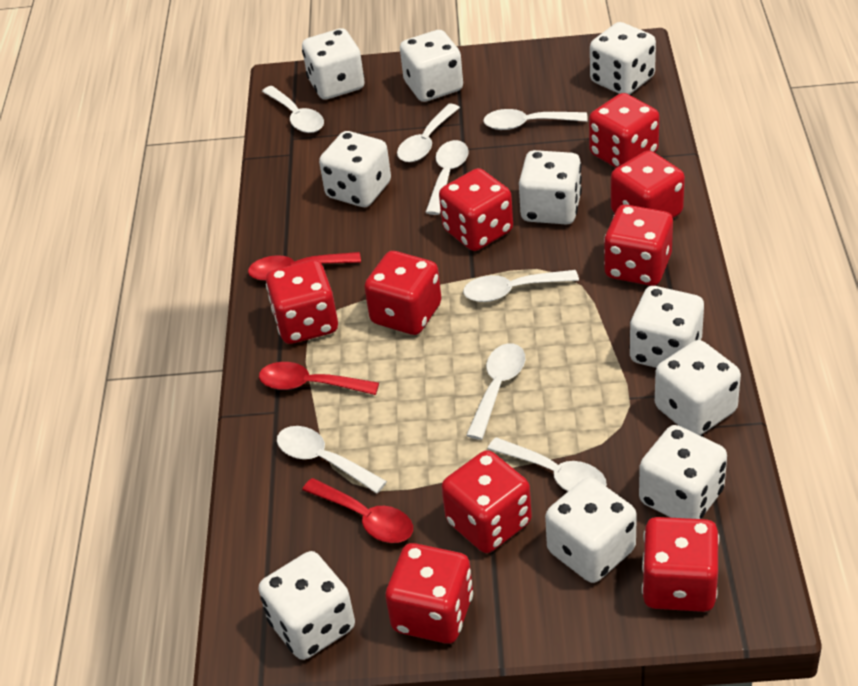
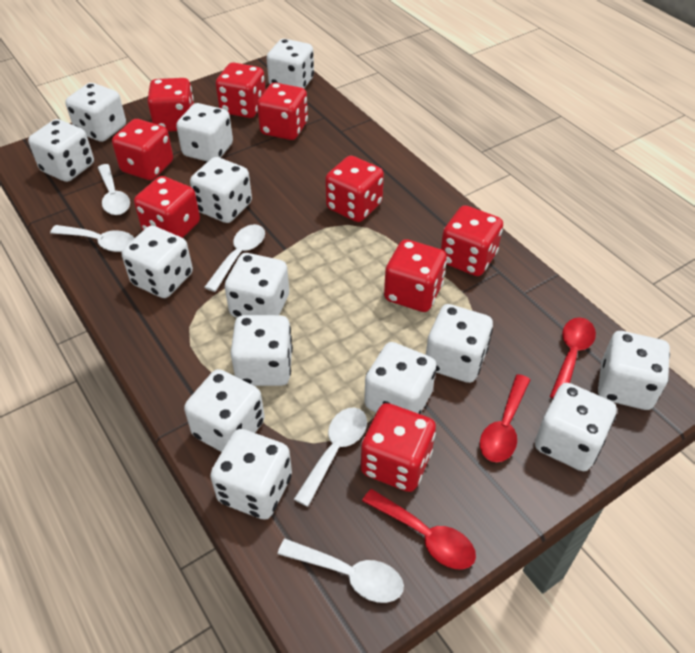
white dice: [258,551,355,660] [302,29,365,100] [319,131,391,207] [400,30,463,102] [519,150,582,224] [545,477,637,583] [590,22,656,95] [629,286,704,368] [639,425,727,519] [655,340,741,435] = 10 -> [28,119,94,182] [65,83,126,142] [122,226,193,298] [176,103,233,162] [184,369,265,452] [190,157,252,223] [210,429,292,520] [225,253,289,317] [231,315,293,386] [267,39,314,89] [364,342,436,414] [426,304,493,383] [535,383,617,471] [598,331,670,410] = 14
white spoon: [262,86,324,133] [277,426,387,494] [397,104,460,162] [425,140,469,215] [463,270,579,302] [466,343,525,440] [483,109,588,130] [488,437,607,491] = 8 -> [50,225,134,252] [98,164,130,215] [205,224,265,292] [278,539,404,603] [294,408,367,507] = 5

